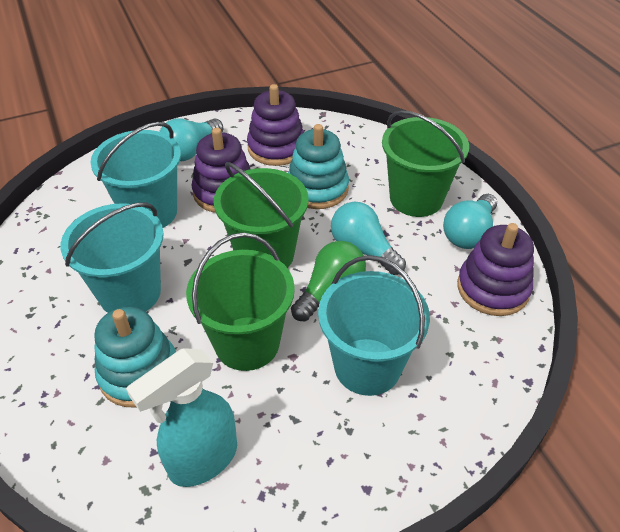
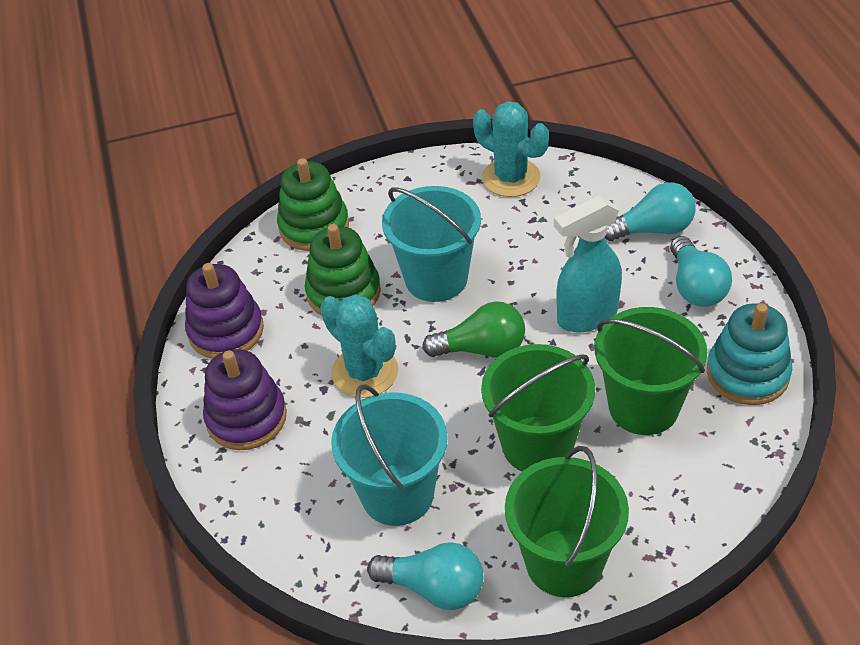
green stacking toy: none = 0 -> [277,158,349,251] [305,224,381,316] = 2
purple stacking toy: [192,128,250,213] [247,84,304,166] [457,223,534,316] = 3 -> [185,263,264,359] [203,349,287,450] = 2
turquoise bucket: [61,202,164,313] [90,122,181,228] [318,255,430,396] = 3 -> [331,384,448,526] [382,186,481,302] = 2
turquoise cactus: none = 0 -> [320,295,398,398] [473,101,549,197] = 2
turquoise stacking toy: [94,307,176,407] [288,124,349,209] = 2 -> [707,303,792,405] = 1

